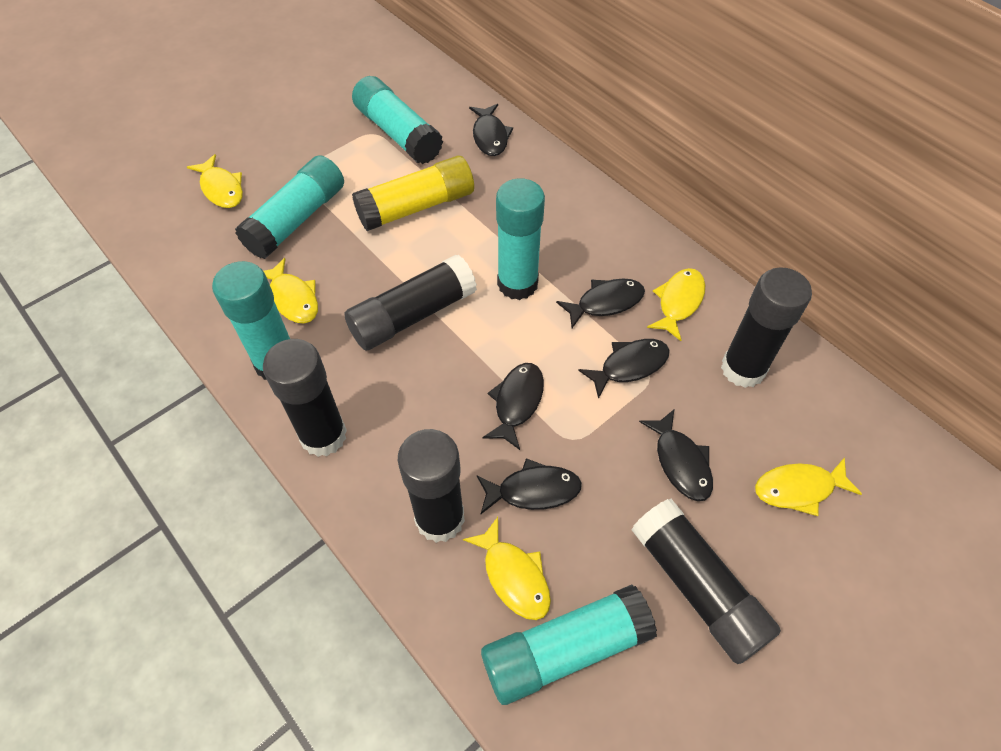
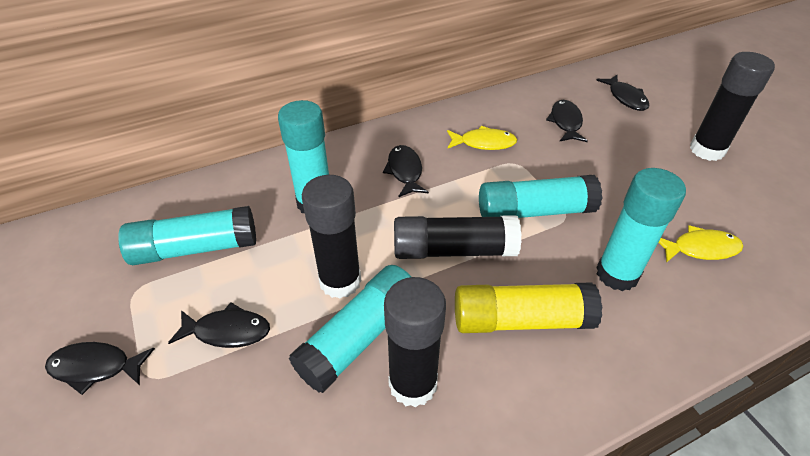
black fish: [469,104,513,156] [477,458,582,514] [482,363,544,450] [556,278,645,328] [578,339,670,399] [639,410,713,501] = 6 -> [45,342,155,395] [168,303,270,348] [383,145,429,197] [546,100,588,142] [596,75,650,111] = 5
black glue stick: [263,339,347,457] [344,255,477,350] [398,429,465,543] [631,499,781,664] [721,267,812,388] = 5 -> [302,175,361,299] [384,277,446,407] [394,215,521,259] [690,52,775,161] = 4
yellow fish: [187,154,243,208] [264,258,318,323] [463,517,551,620] [647,268,705,341] [755,457,862,516] = 5 -> [447,126,517,150] [658,225,743,263] = 2

